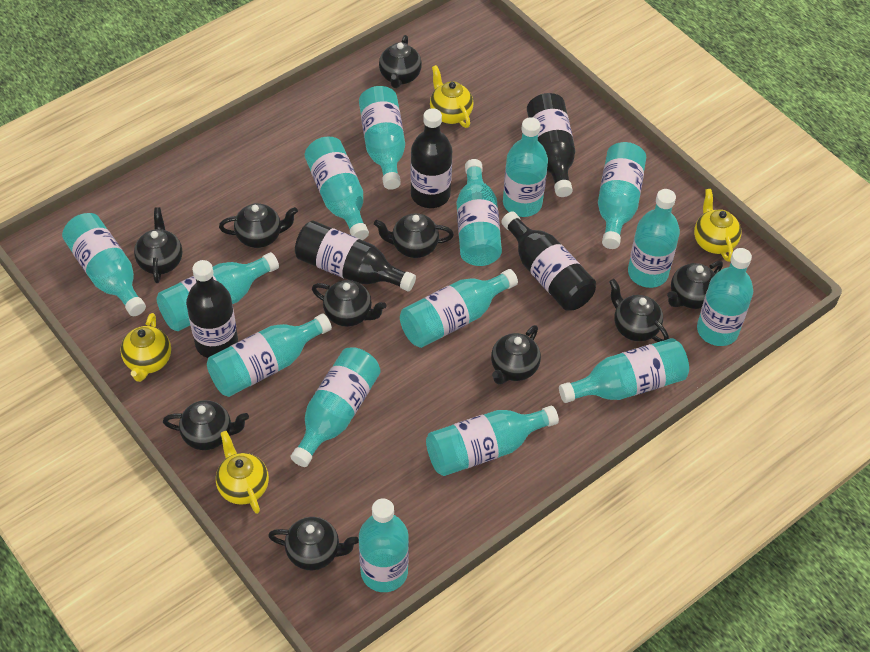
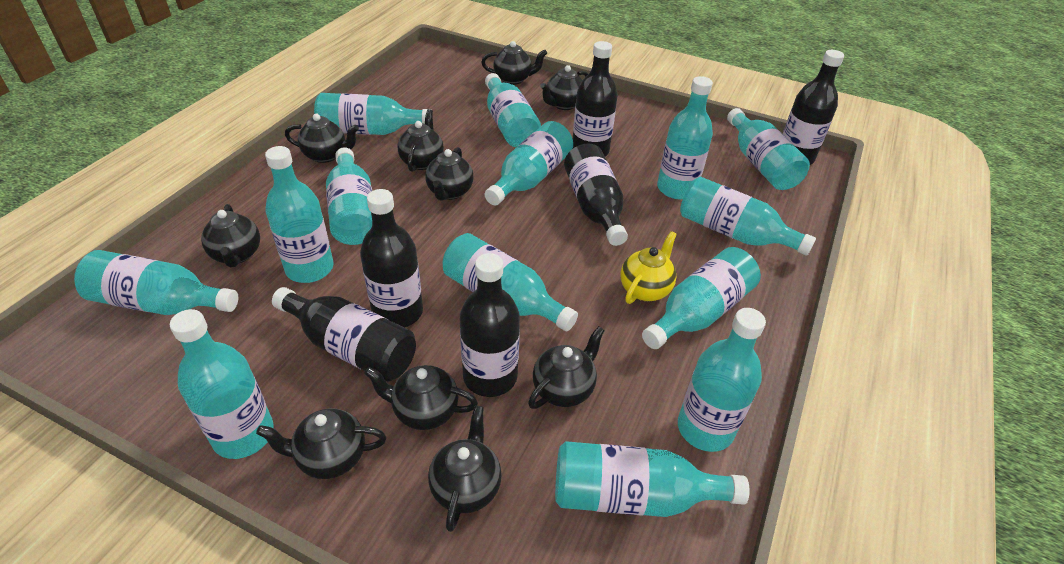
black bottle: [186,260,238,358] [295,220,416,292] [411,108,452,208] [501,211,596,311] [527,93,575,197] = 5 -> [272,287,416,382] [360,189,423,327] [460,253,520,397] [564,143,628,246] [573,41,618,157] [783,50,844,165] = 6
turquoise bottle: [62,213,146,316] [156,252,279,331] [207,314,332,397] [291,347,381,467] [305,137,369,240] [359,86,405,190] [359,498,409,592] [400,269,518,348] [426,406,559,476] [457,159,502,266] [503,117,548,217] [559,338,689,403] [598,142,646,249] [628,189,680,288] [697,248,753,346] = 15 -> [74,250,238,315] [170,309,274,459] [265,146,334,283] [314,93,431,135] [326,147,372,245] [443,233,578,331] [485,73,541,147] [485,121,573,205] [555,441,750,517] [642,247,761,349] [657,76,713,199] [678,308,766,452] [680,177,816,256] [727,108,810,190] = 14
yellow teapot: [120,313,171,382] [216,431,269,514] [430,65,473,128] [694,189,741,262] = 4 -> [620,231,677,304] = 1

